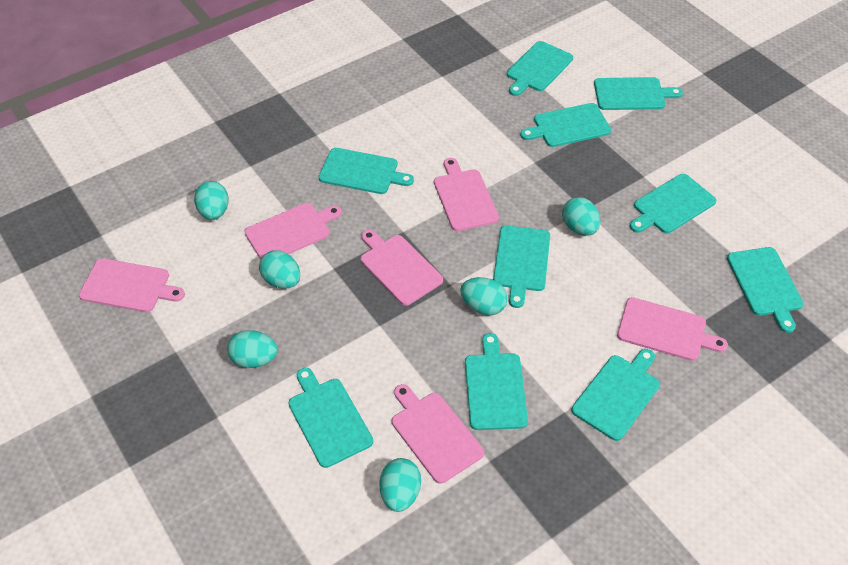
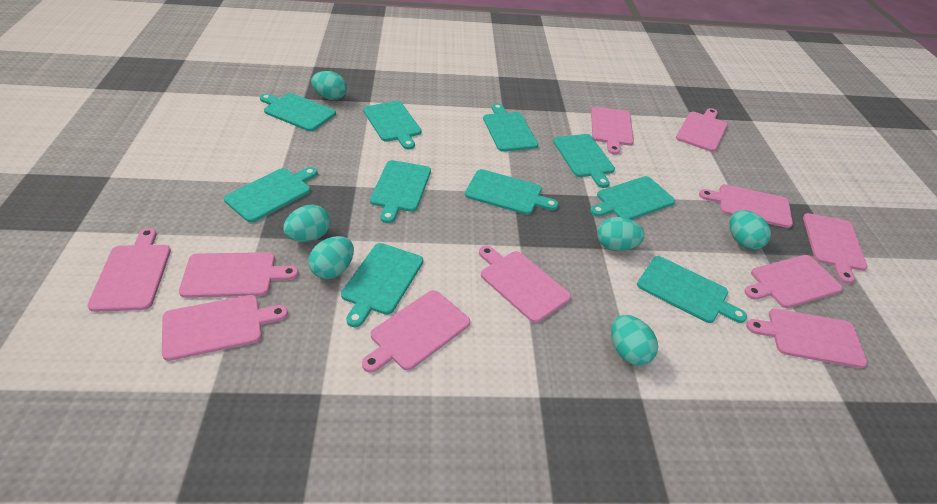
pink cutting board: [79,258,185,312] [244,203,342,260] [361,230,443,306] [392,384,484,484] [434,158,499,231] [617,297,728,361] = 6 -> [87,228,171,312] [162,295,288,361] [179,252,299,298] [362,290,470,373] [479,246,571,323] [591,107,634,154] [676,108,727,152] [699,184,793,228] [744,255,843,308] [746,308,867,368] [803,213,867,284] = 11

